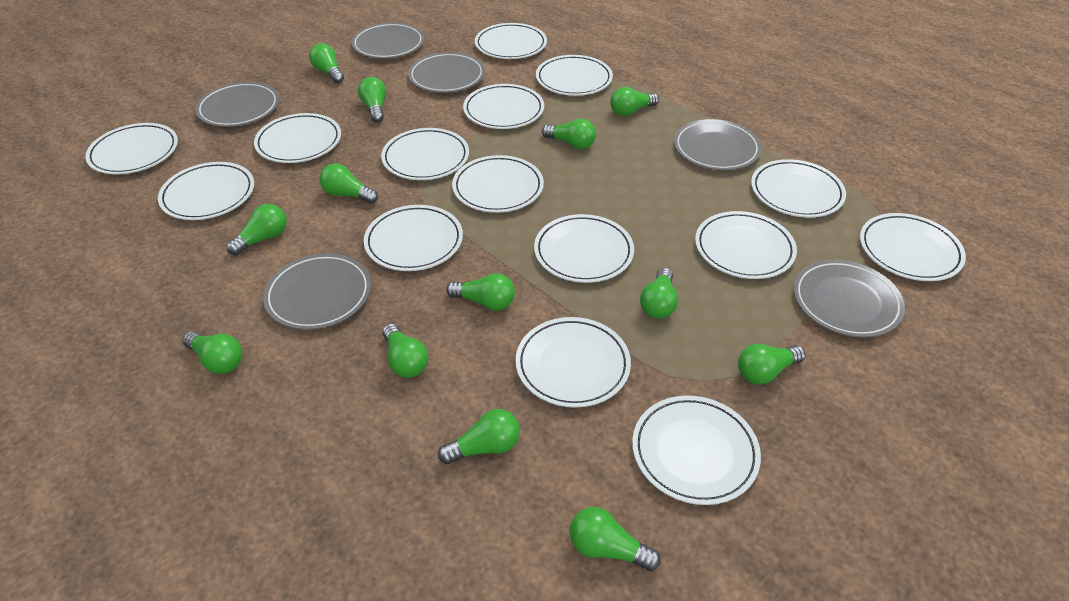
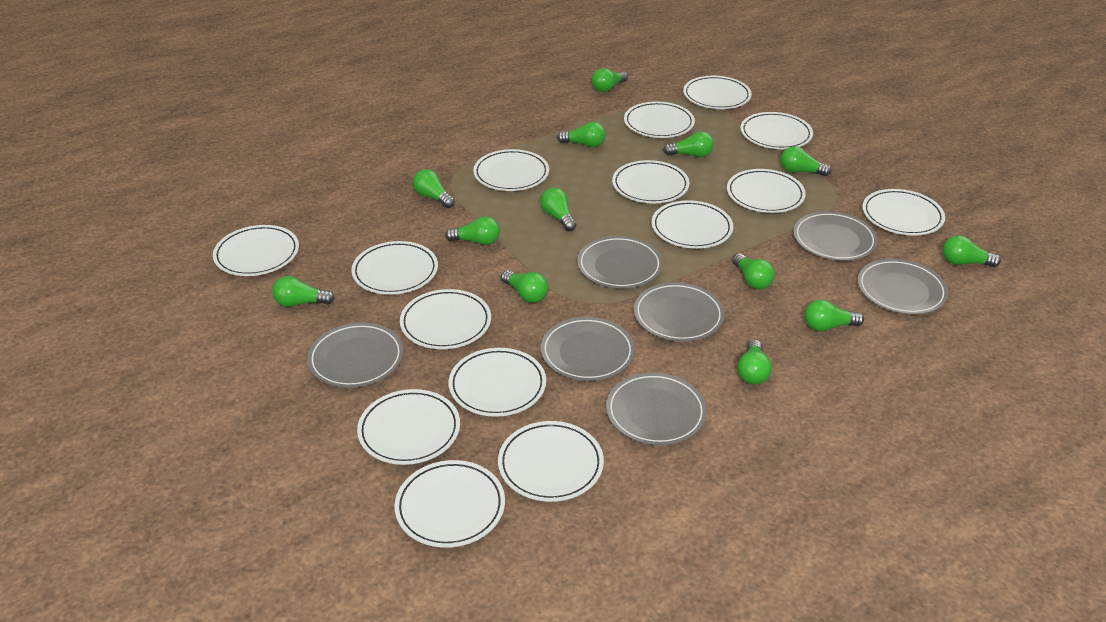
grey plate: [195,82,279,127] [263,253,371,330] [351,22,424,59] [408,52,485,93] [674,119,762,170] [794,260,905,338] = 6 -> [307,323,403,388] [541,317,635,381] [577,236,663,289] [606,373,707,445] [634,282,725,342] [793,211,878,261] [857,259,948,315] = 7

